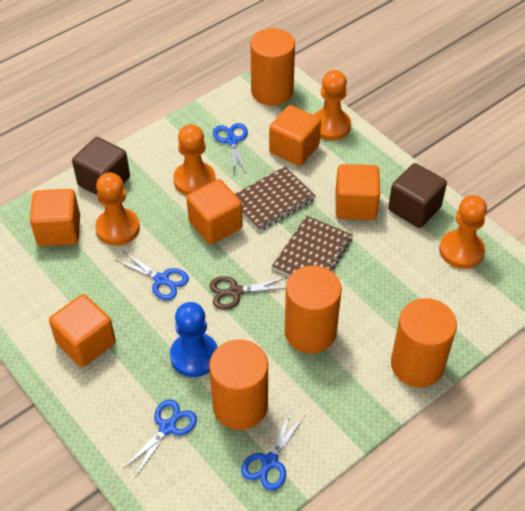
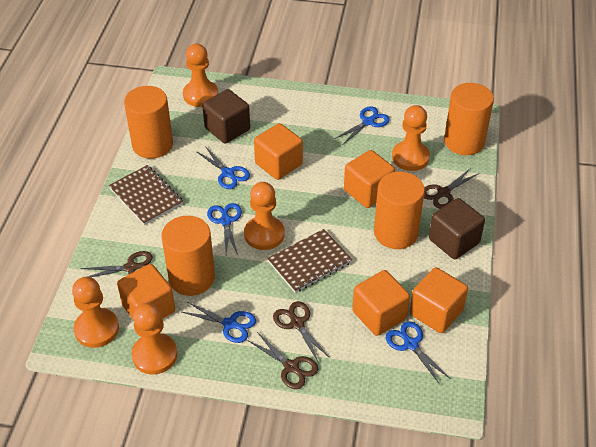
blue pawn: [170,302,218,377] = 1 -> none = 0
blue scissors: [115,251,189,300] [123,399,197,476] [213,123,248,175] [241,409,304,491] = 4 -> [182,302,256,343] [197,146,250,189] [207,203,242,255] [335,106,390,144] [386,321,450,385] = 5
brown scissors: [209,276,288,310] = 1 -> [81,251,153,277] [249,332,318,389] [273,301,330,363] [424,168,479,209] = 4
orange pawn: [95,172,140,245] [173,124,216,195] [314,70,351,141] [439,195,487,269] = 4 -> [72,277,119,348] [131,303,178,374] [183,44,218,107] [244,182,285,250] [392,105,430,171] = 5

